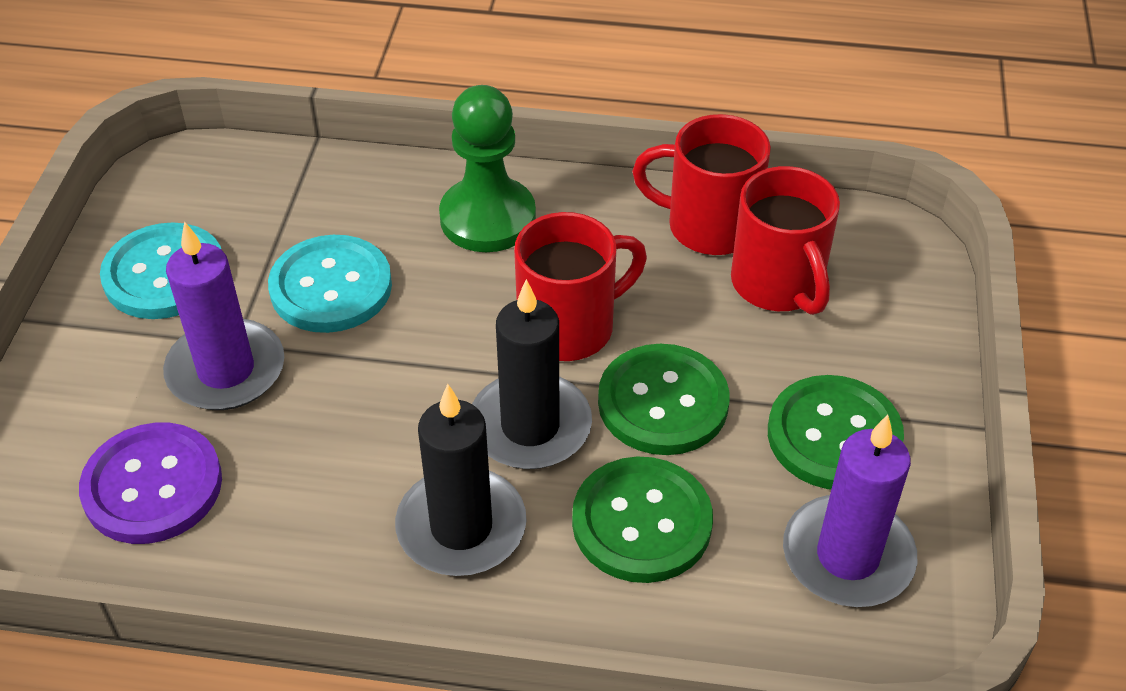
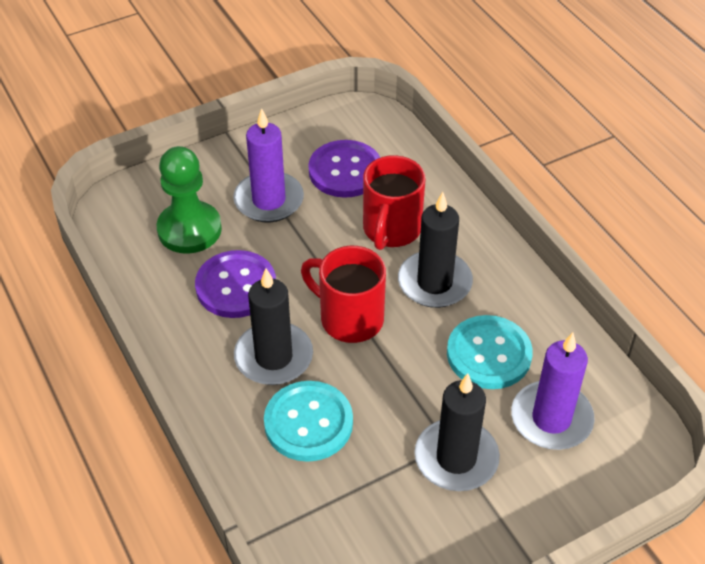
black candle: [395,384,527,576] [472,279,592,469] = 2 -> [234,269,313,385] [398,192,473,308] [414,373,500,491] = 3
green button: [572,457,713,583] [598,344,730,455] [768,375,904,489] = 3 -> none = 0
purple button: [79,423,222,544] = 1 -> [195,250,276,318] [308,140,380,198] = 2
red mug: [514,212,647,361] [632,114,771,255] [731,166,840,315] = 3 -> [301,246,386,343] [363,155,426,250] = 2

